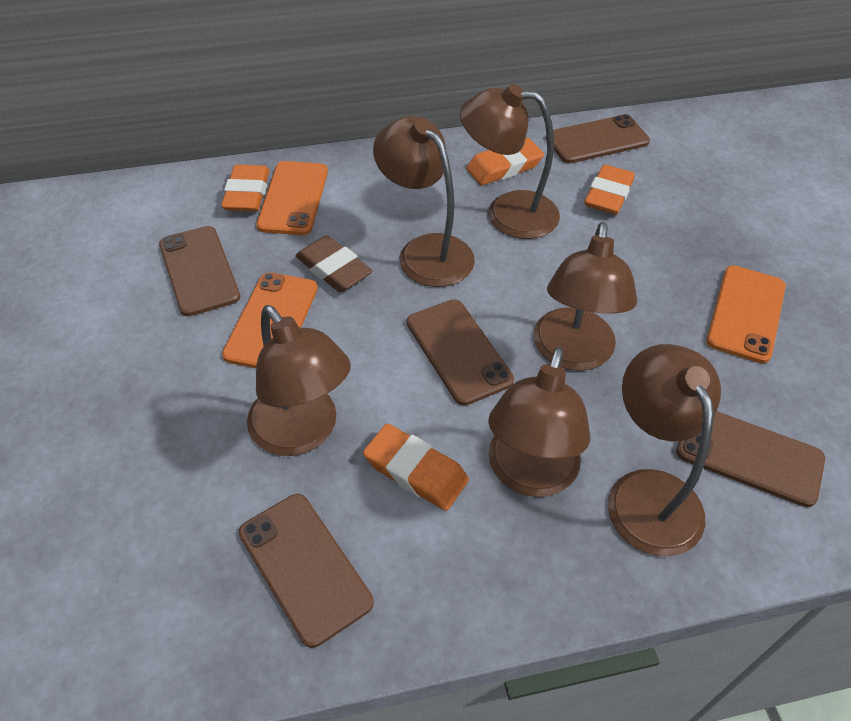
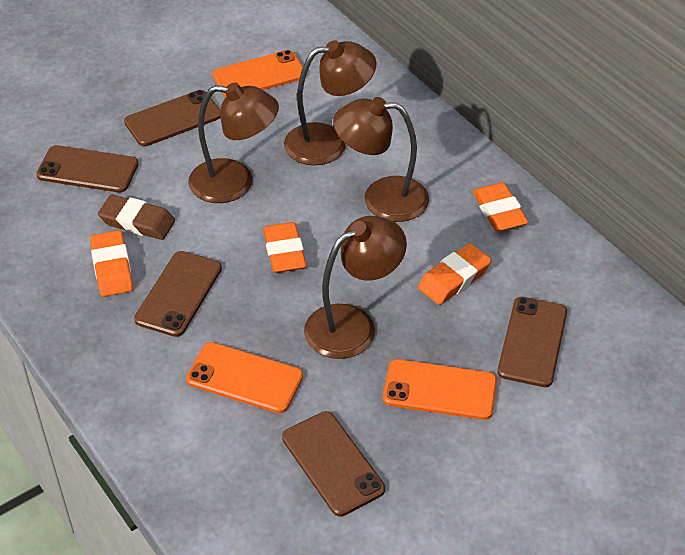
brown lamp: [247,305,351,456] [373,116,475,287] [460,84,560,239] [488,347,590,497] [534,222,637,371] [608,344,721,557] = 6 -> [188,82,279,203] [284,40,376,165] [304,216,407,359] [333,97,429,222] = 4

